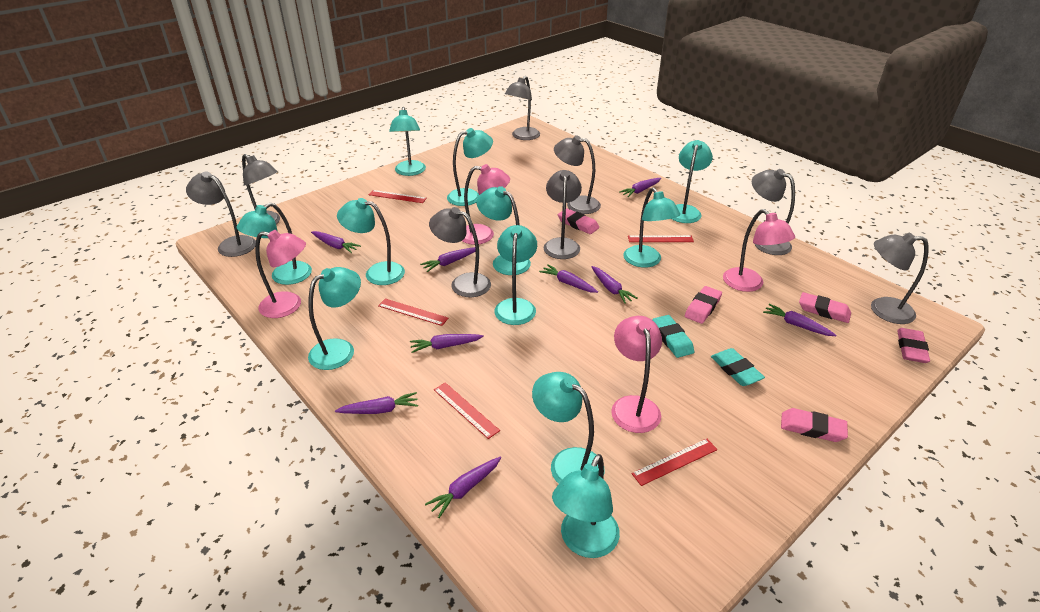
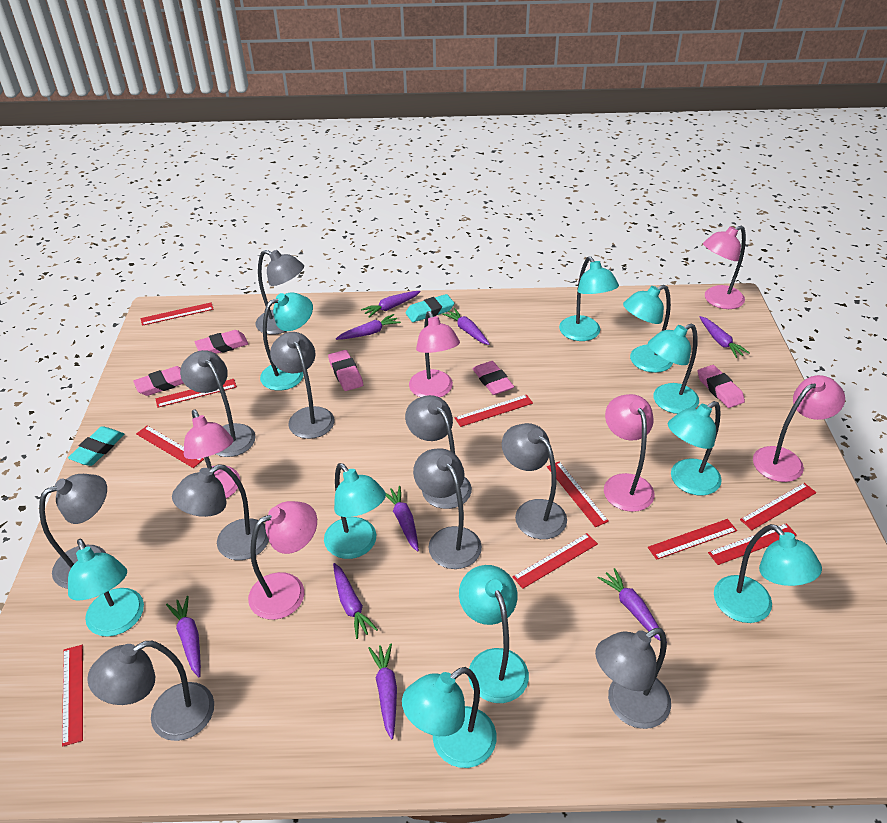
grey lamp: [186,172,256,257] [242,154,280,224] [429,207,491,297] [505,76,540,140] [544,170,582,259] [554,135,601,214] [752,169,795,255] [871,233,929,324] = 8 -> [39,474,107,589] [87,641,214,741] [172,464,269,560] [180,350,256,457] [255,250,304,335] [270,332,334,439] [405,395,472,509] [413,448,482,569] [502,423,567,539] [595,628,671,729] = 10
pink lamp: [255,230,306,318] [462,164,510,245] [611,316,662,433] [723,209,795,292] = 4 -> [184,409,240,498] [248,501,317,620] [409,311,460,398] [604,394,654,512] [703,226,746,309] [753,375,845,482] = 6
red ruler: [369,190,427,203] [378,299,448,326] [434,382,500,439] [628,235,694,242] [632,439,718,486] = 5 -> [62,645,83,747] [136,426,204,468] [141,302,214,326] [156,379,237,408] [455,395,533,427] [513,533,598,589] [547,461,609,527] [648,519,737,560] [708,523,797,565] [740,483,816,530] = 10
turquoise lamp: [236,203,312,285] [308,267,361,370] [337,198,405,285] [389,107,426,176] [447,128,493,206] [477,186,531,275] [495,225,537,325] [532,372,605,484] [552,454,620,558] [623,187,680,268] [672,140,713,223] = 11 -> [68,539,144,637] [260,293,313,391] [324,463,386,559] [402,667,497,768] [459,565,529,703] [559,256,619,341] [623,285,673,373] [648,324,699,414] [668,401,722,496] [714,524,822,623] = 10

